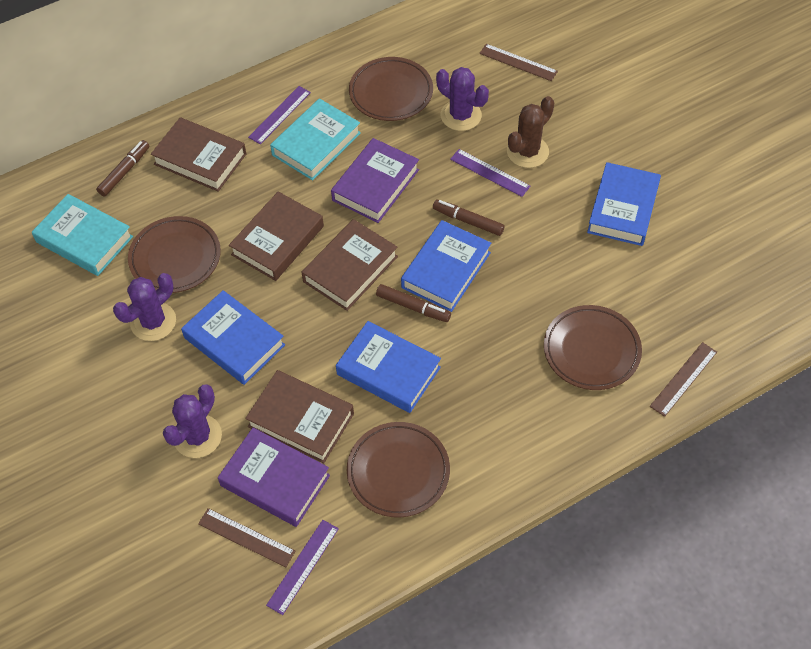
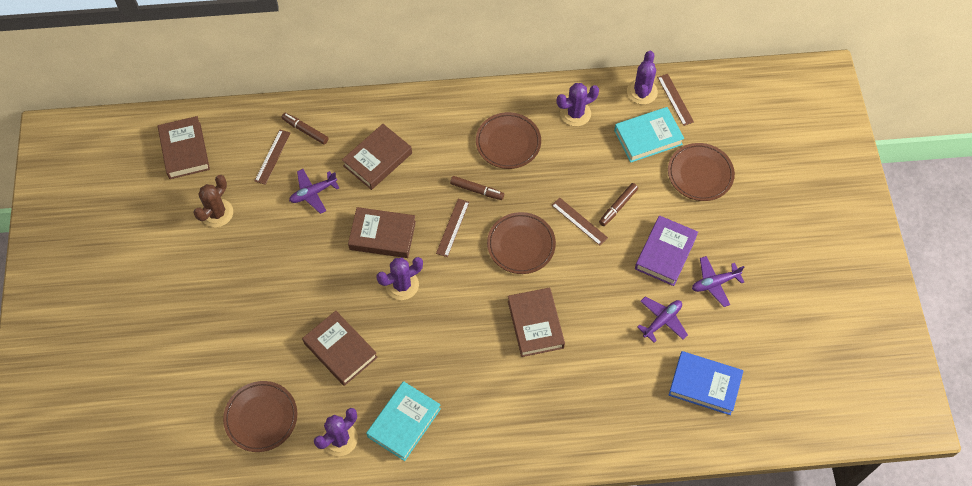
blue book: [181,290,285,385] [336,321,441,413] [401,220,491,312] [587,162,661,246] = 4 -> [669,351,743,415] = 1
brown book: [151,117,246,192] [229,191,324,281] [245,370,354,463] [301,219,398,311] = 4 -> [158,116,210,179] [302,311,378,386] [342,124,412,190] [348,207,416,258] [508,287,565,357] = 5
brown ruler: [198,508,296,567] [479,44,558,81] [650,342,717,417] = 3 -> [255,130,290,185] [436,199,469,257] [552,197,608,246] [657,74,694,126] = 4
purple book: [218,428,330,527] [331,138,419,223] = 2 -> [635,215,698,286] = 1
purple cactus: [113,273,176,341] [163,384,222,458] [436,67,489,131] = 3 -> [314,408,358,456] [376,257,423,300] [557,83,599,126] [627,51,658,105] = 4
purple plane: none = 0 -> [289,169,339,214] [637,297,688,343] [692,256,744,307] = 3
purple ruler: [248,86,311,144] [266,520,339,615] [450,149,530,197] = 3 -> none = 0

